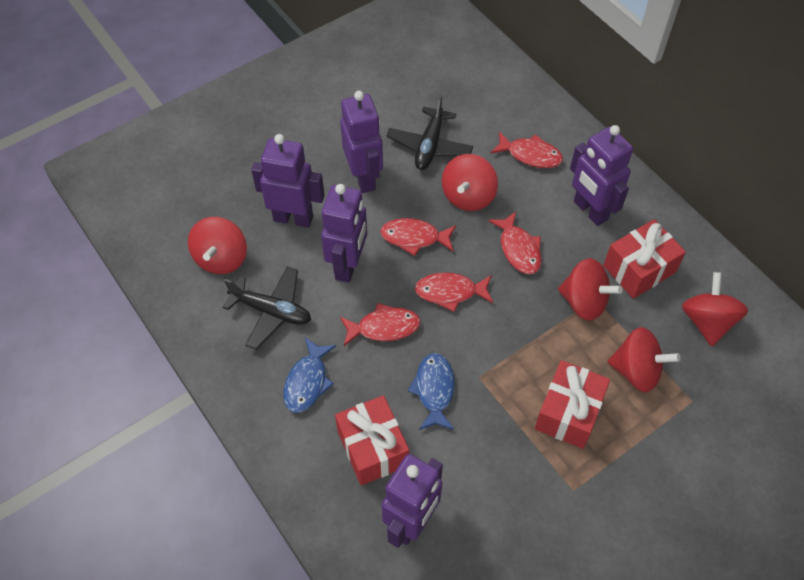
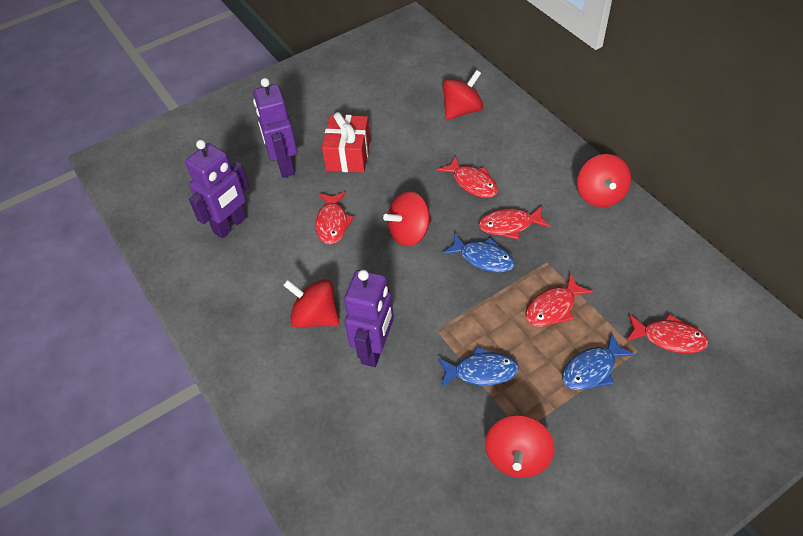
black plane: [223,267,311,350] [386,95,473,170] = 2 -> none = 0
blue fish: [283,338,336,413] [408,353,455,430] = 2 -> [438,346,519,387] [442,233,515,273] [562,333,635,390] = 3
purple robot: [251,134,325,228] [321,184,367,283] [340,91,383,193] [381,454,443,548] [570,125,633,226] = 5 -> [185,140,249,238] [253,78,297,178] [344,270,394,367] = 3
red gift: [335,395,409,486] [535,360,610,449] [603,219,686,299] = 3 -> [322,112,370,173] = 1

